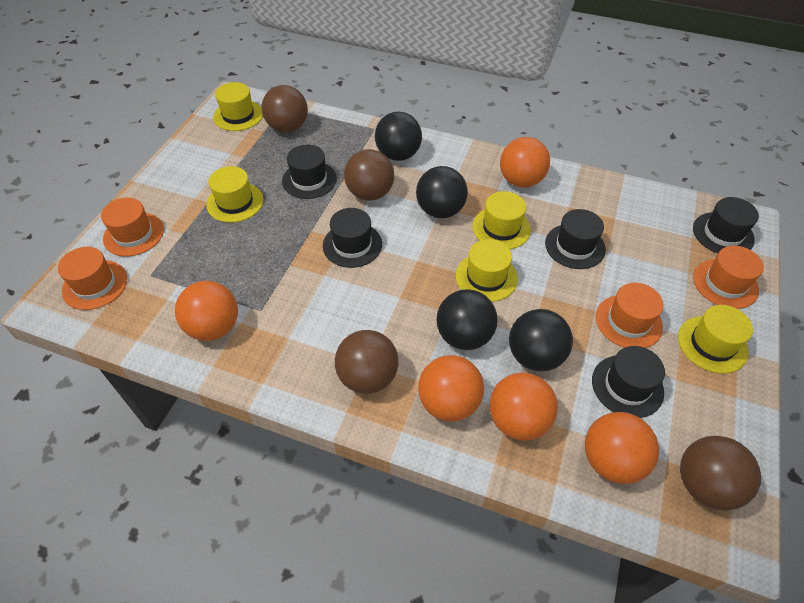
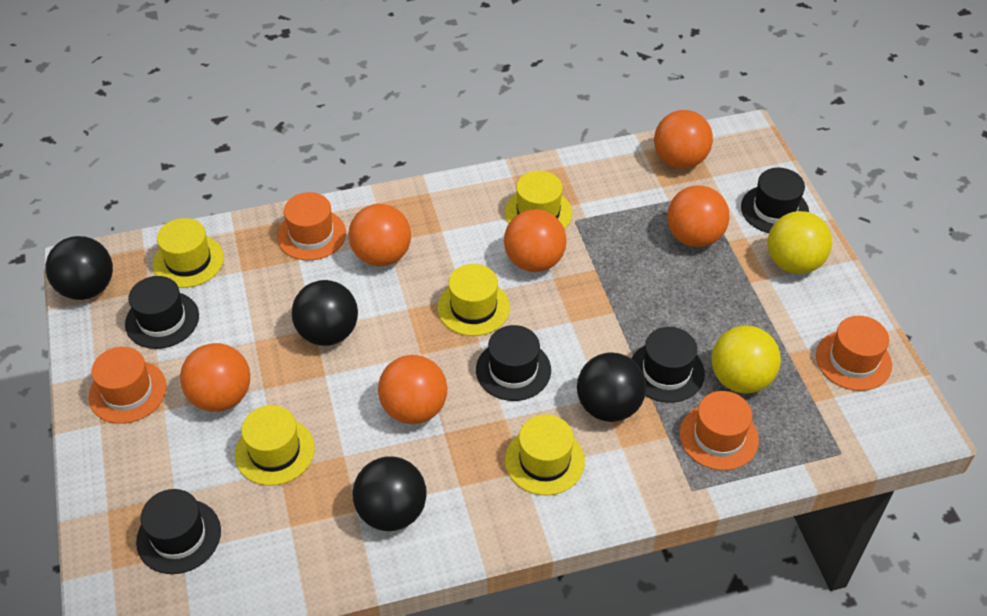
brown ball: [262,85,308,133] [335,330,398,394] [344,149,394,201] [680,436,761,510] = 4 -> none = 0
orange ball: [175,281,238,341] [418,355,484,422] [489,372,558,440] [500,137,550,188] [585,412,659,484] = 5 -> [180,343,250,412] [349,204,411,266] [378,355,447,424] [504,209,567,272] [654,110,713,169] [667,185,730,247] = 6
yellow ball: none = 0 -> [711,325,781,394] [768,211,832,274] = 2

